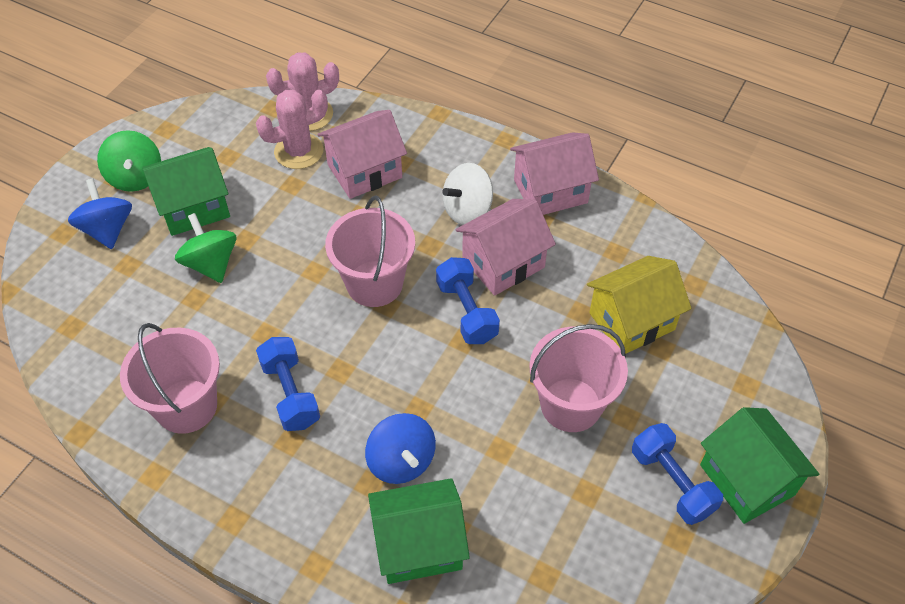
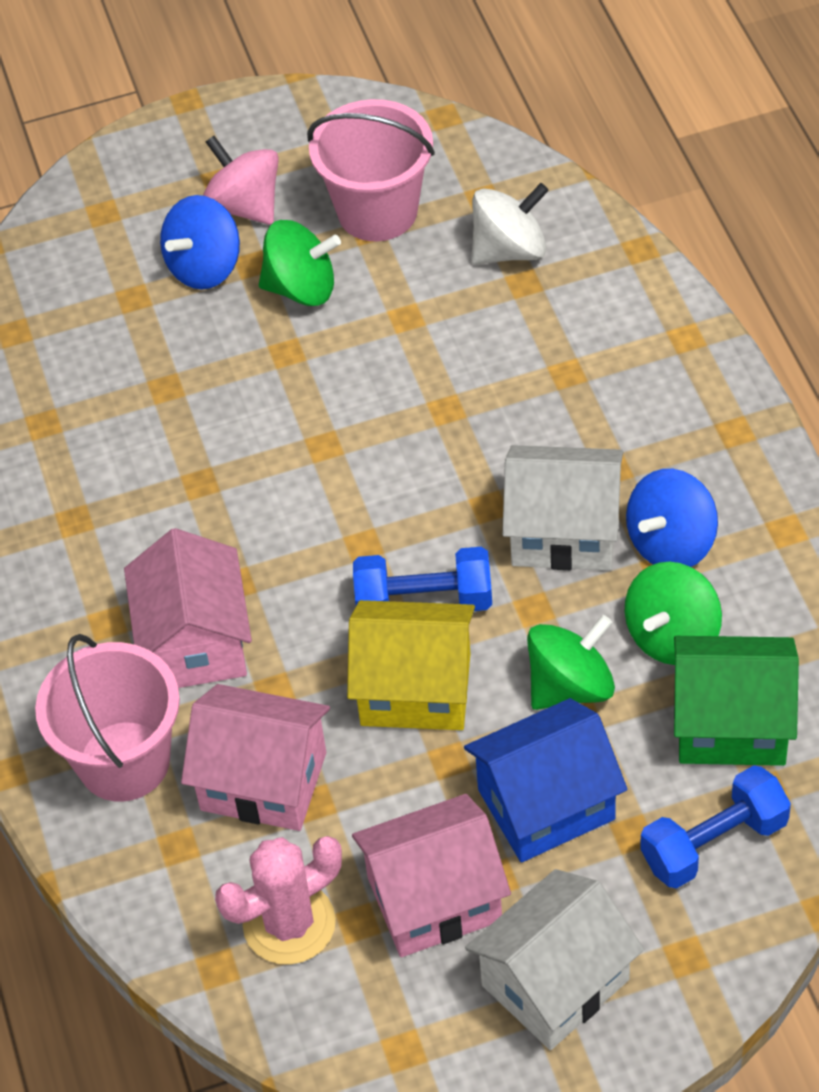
blue dumbbell: [256,337,320,431] [436,257,500,344] [632,423,723,525] = 3 -> [353,547,492,611] [640,765,791,889] = 2
blue house: none = 0 -> [464,698,628,863] = 1
green house: [143,147,230,236] [368,478,470,584] [700,407,819,524] = 3 -> [674,636,799,766] = 1
green spinning top: [97,130,161,192] [175,213,236,283] = 2 -> [259,220,341,306] [527,615,615,710] [625,562,722,665] = 3
pink bucket: [120,323,220,434] [325,196,415,307] [529,324,628,432] = 3 -> [35,634,180,802] [307,99,435,241] = 2
pink cactus: [256,90,328,169] [266,52,339,131] = 2 -> [215,836,342,965] = 1
pink spinning top: none = 0 -> [203,136,279,225] = 1
white house: none = 0 -> [465,869,644,1050] [502,445,623,571] = 2

